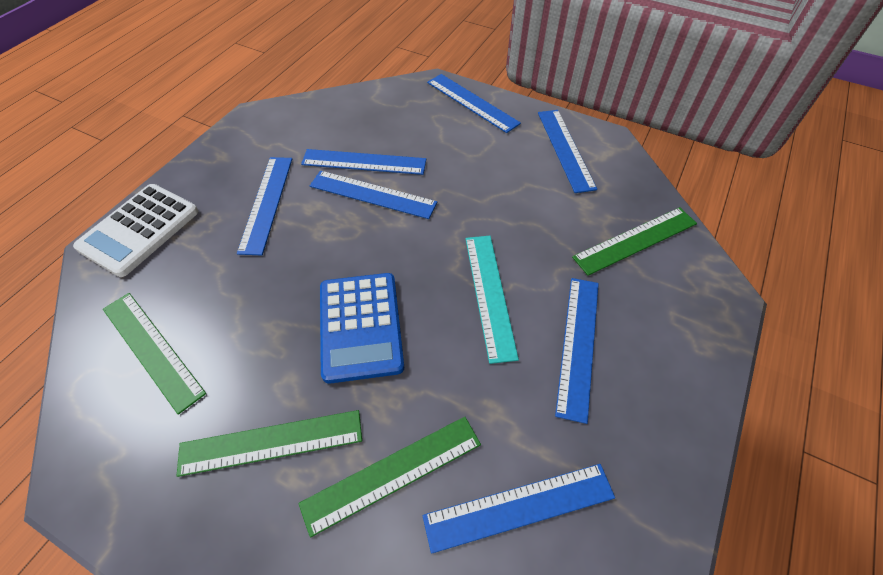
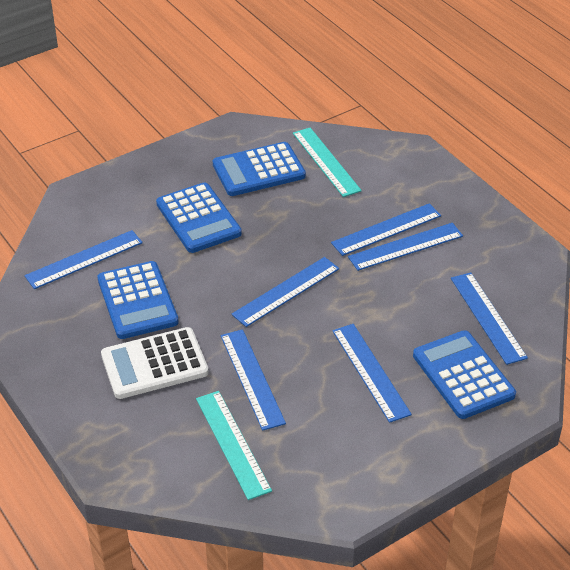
blue calculator: [320,273,404,384] = 1 -> [97,261,179,339] [156,183,242,253] [213,142,306,196] [413,330,516,419] = 4
green ruler: [103,293,206,415] [176,410,362,477] [298,417,481,537] [572,207,697,276] = 4 -> none = 0
turquoise ruler: [466,236,519,364] = 1 -> [196,391,272,500] [293,128,362,197] = 2

